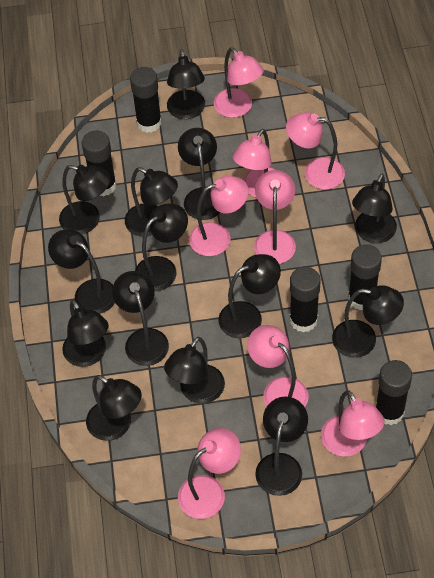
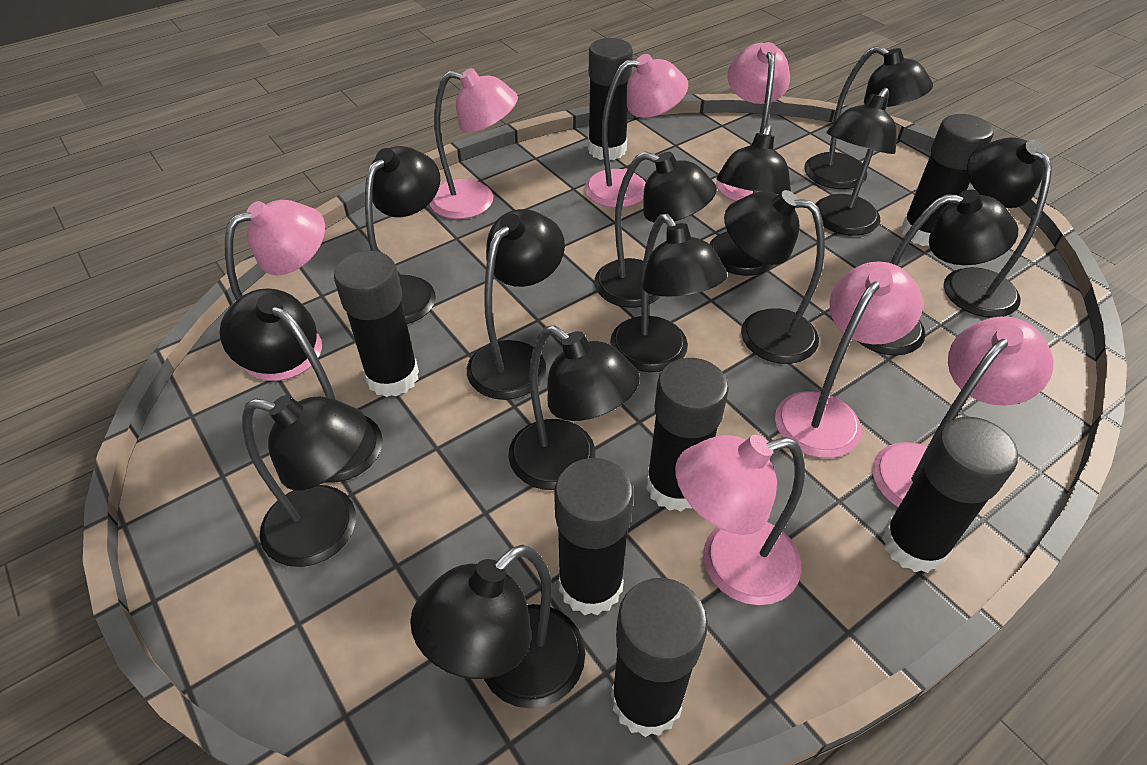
black glue stick: [82,131,117,196] [130,67,162,133] [290,267,321,332] [348,244,382,310] [376,360,412,425] = 5 -> [334,251,419,397] [554,458,634,615] [588,38,633,160] [611,578,708,737] [646,358,729,511] [882,417,1018,573] [901,114,993,246] = 7
pink lamp: [178,428,241,519] [189,176,248,256] [214,48,264,118] [233,129,275,197] [247,325,309,407] [254,170,296,264] [286,112,345,189] [321,390,384,457] = 8 -> [225,200,325,381] [430,68,518,219] [585,54,688,208] [675,435,805,605] [716,42,790,201] [775,261,923,458] [872,317,1053,507] = 7

